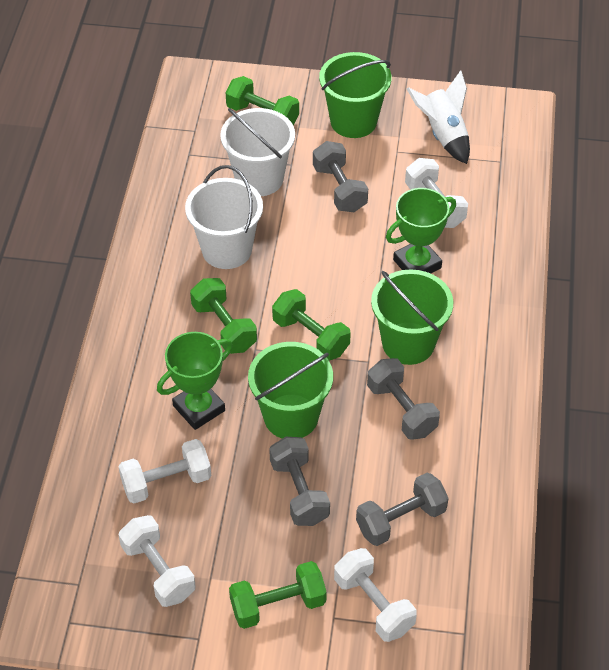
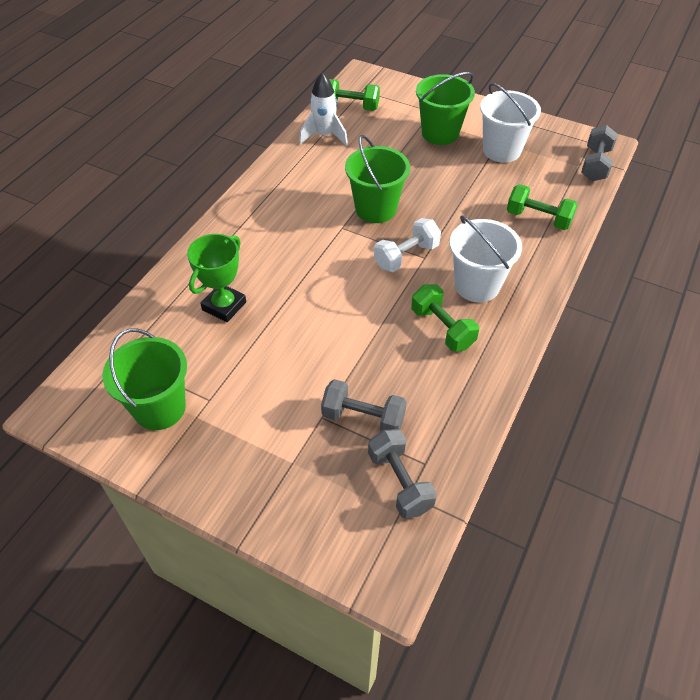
green dumbbell: [190,278,257,354] [226,76,299,125] [229,561,327,629] [272,289,351,361] = 4 -> [329,79,380,111] [411,284,479,352] [507,184,578,230] = 3
green trophy: [157,332,232,430] [386,188,456,274] = 2 -> [187,234,246,322] = 1
grey dumbbell: [269,437,330,526] [313,141,368,212] [356,473,449,546] [367,358,440,440] = 4 -> [321,379,407,431] [368,429,437,519] [581,125,617,181] = 3
white dumbbell: [118,439,211,504] [119,515,196,607] [334,548,417,642] [405,158,468,228] = 4 -> [374,218,441,272] = 1

